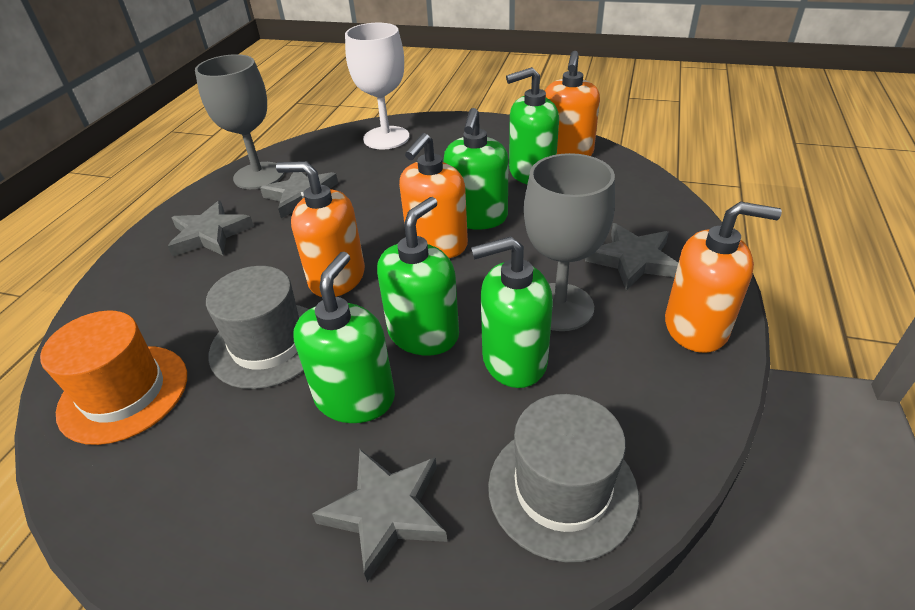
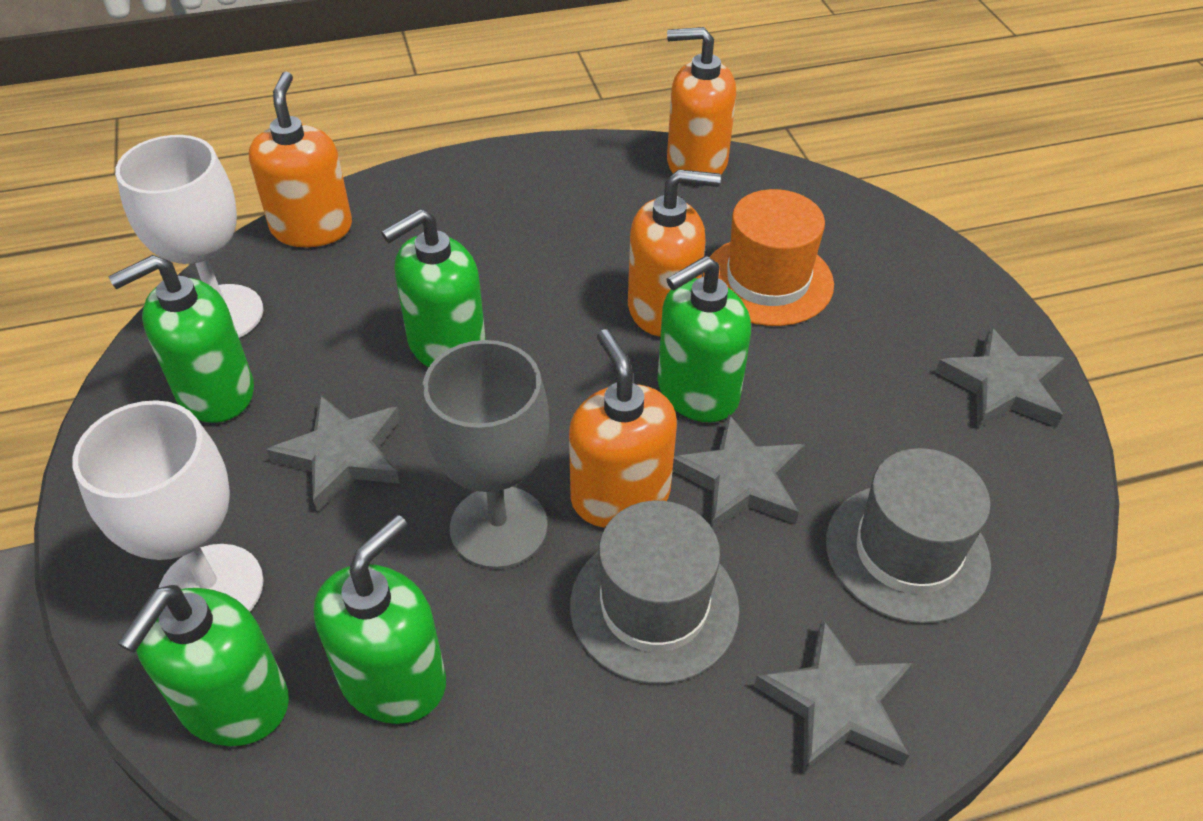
grey goblet: [195,54,284,189] [524,153,615,331] = 2 -> [422,340,550,569] = 1
white goblet: [345,23,409,149] = 1 -> [72,400,264,612] [115,135,263,338] = 2

